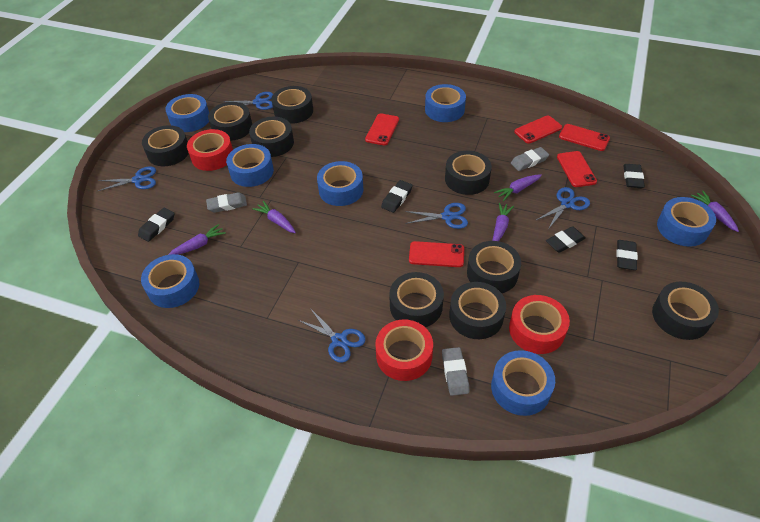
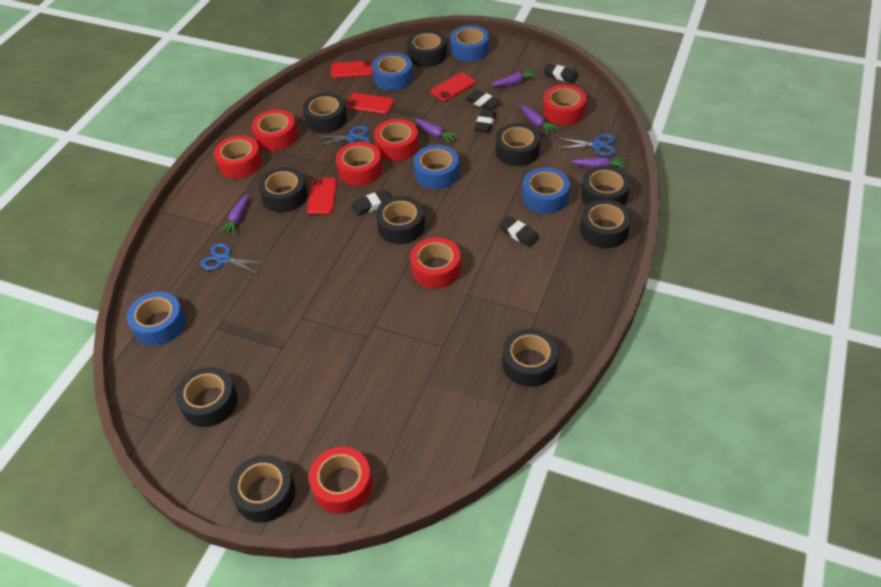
black tape: [142,125,189,166] [208,102,252,141] [249,117,294,157] [272,86,313,124] [389,272,444,327] [445,151,492,195] [449,282,506,339] [467,241,521,293] [652,282,719,340] = 9 -> [175,367,238,427] [229,455,296,523] [258,167,308,212] [303,93,347,133] [376,196,425,244] [407,30,447,67] [496,123,540,166] [502,328,559,387] [580,199,631,248] [581,165,630,205] = 10
blue scissors: [98,167,156,191] [223,92,273,110] [298,308,366,363] [405,203,468,229] [536,187,590,228] = 5 -> [200,243,265,274] [314,126,370,146] [557,134,616,156] = 3
blue tape: [141,254,199,308] [165,94,209,132] [226,144,274,187] [317,161,363,206] [425,84,466,122] [491,350,555,416] [657,197,716,247] = 7 -> [127,292,186,346] [372,53,413,91] [414,145,459,189] [450,25,489,62] [522,167,570,214] = 5
grey eraser: [206,192,247,213] [442,347,470,396] [511,147,549,171] = 3 -> none = 0
red phone: [365,113,399,145] [409,241,464,267] [514,115,562,144] [557,151,597,187] [559,124,610,151] = 5 -> [307,178,337,215] [331,60,373,78] [346,93,394,114] [430,72,476,102] = 4
red tape: [187,129,233,171] [375,320,433,381] [509,295,570,354] = 3 -> [214,135,262,179] [252,110,298,151] [309,447,373,514] [336,142,382,186] [374,119,419,161] [410,237,461,288] [543,85,587,125] = 7

